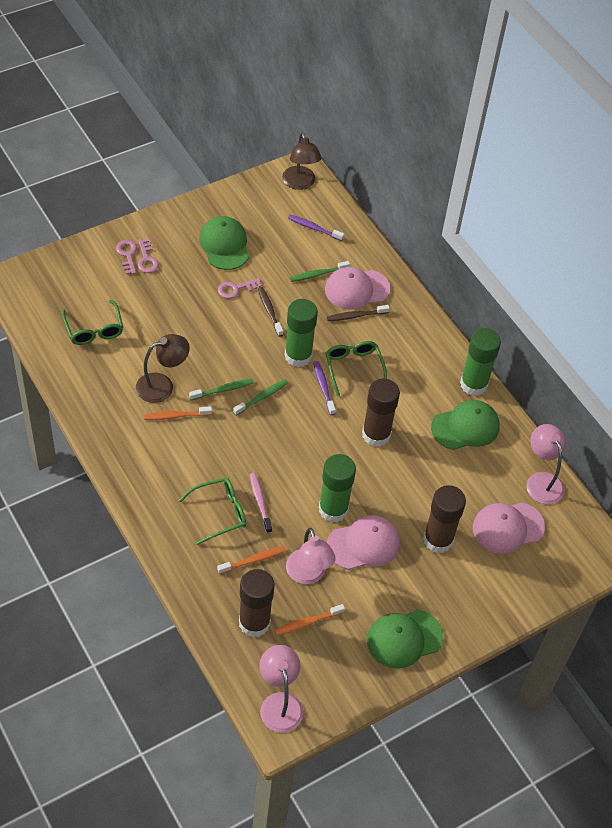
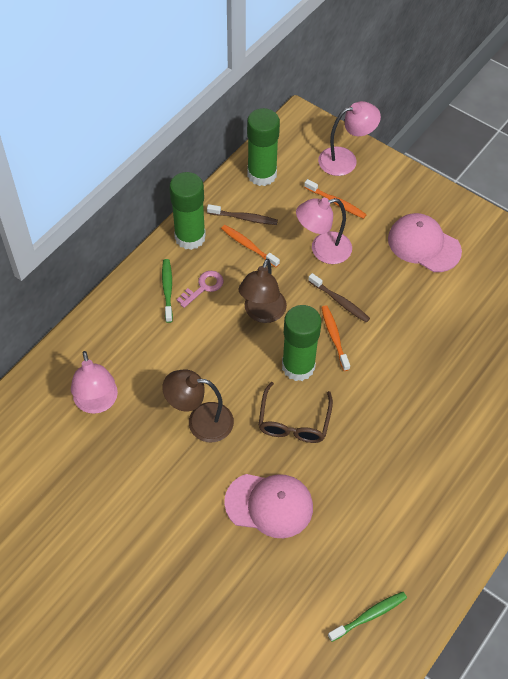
brown glasses: none = 0 -> [259,382,333,443] = 1
brown glue stick: [239,569,275,637] [362,379,400,447] [423,485,466,553] = 3 -> none = 0
green cap: [199,216,249,270] [367,610,443,669] [431,400,500,450] = 3 -> none = 0
green glasses: [62,300,123,345] [178,478,246,545] [326,341,387,396] = 3 -> none = 0
green toothbrush: [189,378,254,400] [233,379,288,416] [290,261,350,282] = 3 -> [162,259,173,323] [328,592,407,642] = 2
pink cap: [325,267,390,309] [327,515,400,570] [473,502,545,554] = 3 -> [224,474,313,538] [388,213,462,272] = 2
pink key: [116,240,137,274] [138,239,159,273] [218,278,262,299] = 3 -> [177,271,224,308] = 1
pink toothbrush: [250,473,272,533] = 1 -> none = 0
purple toothbrush: [288,215,344,241] [313,361,336,415] = 2 -> none = 0

